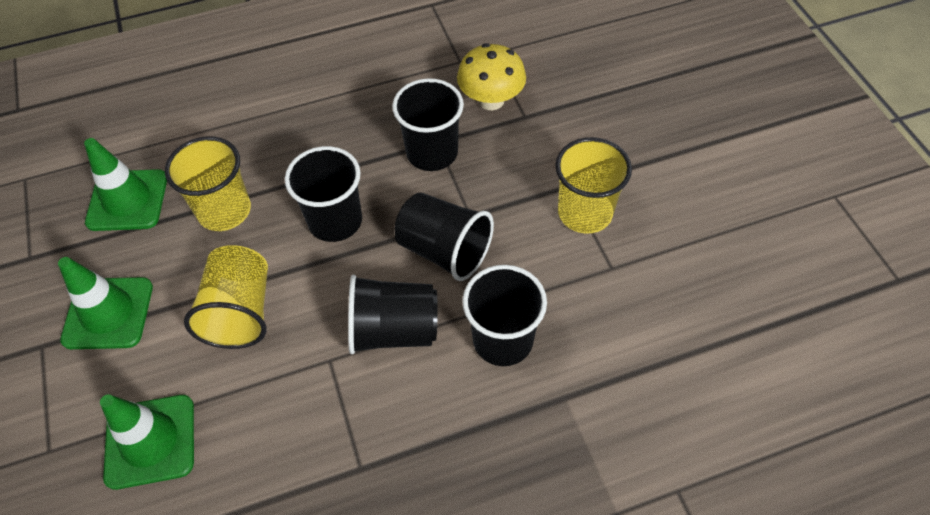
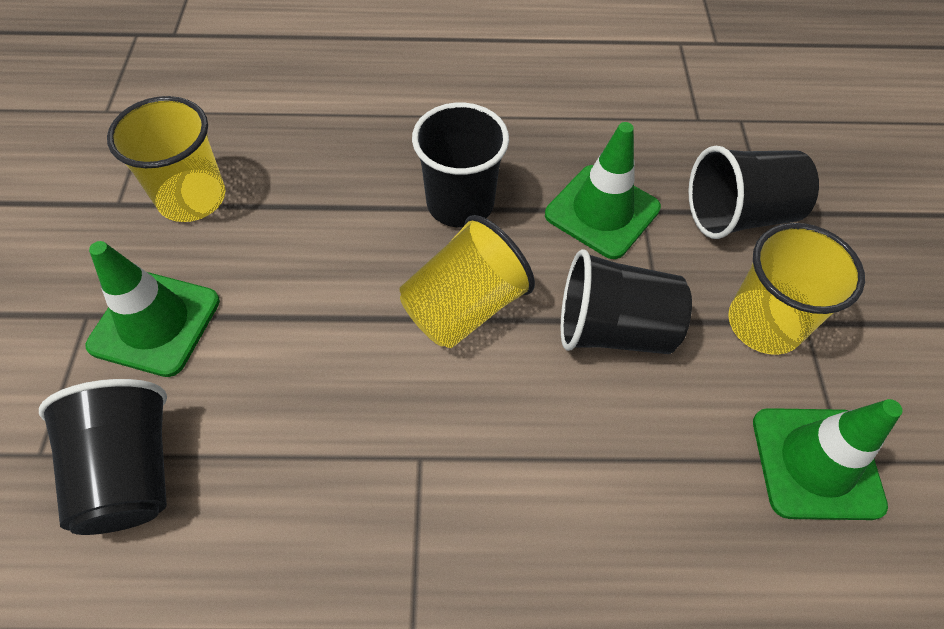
black cup: [285,146,362,242] [348,275,438,354] [392,78,464,171] [395,193,494,281] [462,265,547,366] = 5 -> [39,379,167,535] [412,103,509,227] [561,249,692,354] [688,146,819,239] = 4
yellow mushroom: [457,43,526,110] = 1 -> none = 0

